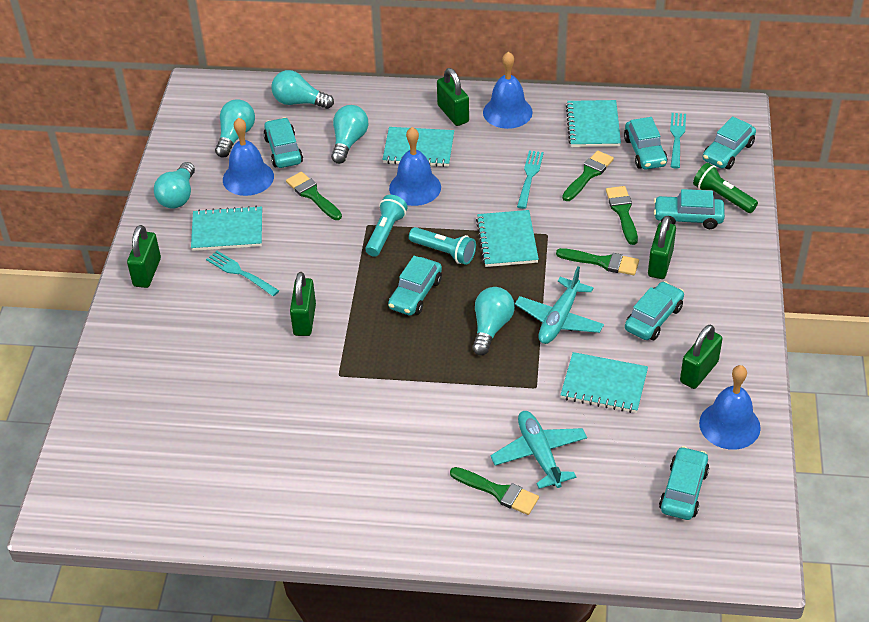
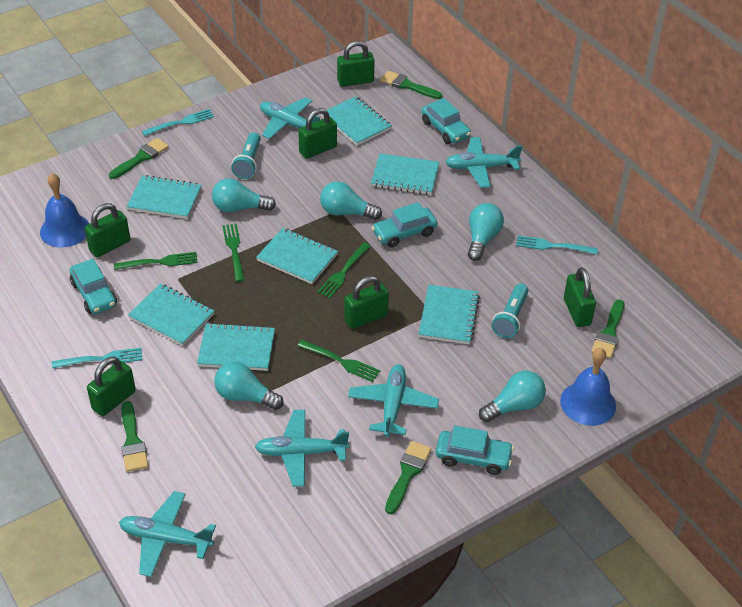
blue bell: [223,118,274,196] [389,127,441,206] [483,51,533,129] [699,365,761,450] = 4 -> [40,173,89,247] [560,348,616,426] = 2
green flashlight: [693,163,758,213] = 1 -> none = 0
green fork: none = 0 -> [114,252,198,270] [222,223,245,282] [298,340,380,382] [317,243,371,298] = 4
green padlock: [127,225,161,288] [290,272,316,336] [437,68,469,126] [648,216,676,279] [680,324,722,389] = 5 -> [85,203,130,257] [87,357,136,416] [298,108,337,159] [337,41,375,87] [344,276,389,329] [564,267,596,327] = 6
turquoise car: [263,117,303,168] [388,256,442,316] [624,117,668,169] [625,281,684,340] [654,189,725,229] [659,446,709,520] [703,116,756,169] = 7 -> [70,259,117,314] [372,202,437,248] [421,98,471,144] [436,426,514,475] = 4
turquoise notebook: [191,206,262,251] [382,127,454,167] [476,210,539,267] [560,352,648,413] [566,100,621,147] = 5 -> [127,175,202,219] [128,283,214,346] [197,323,275,371] [256,228,338,284] [322,96,392,146] [371,153,439,195] [418,285,480,344] = 7
turquoise plane: [490,411,587,489] [515,267,604,344] = 2 -> [119,491,216,577] [255,410,349,487] [260,97,320,139] [348,364,439,437] [445,137,522,188] = 5

